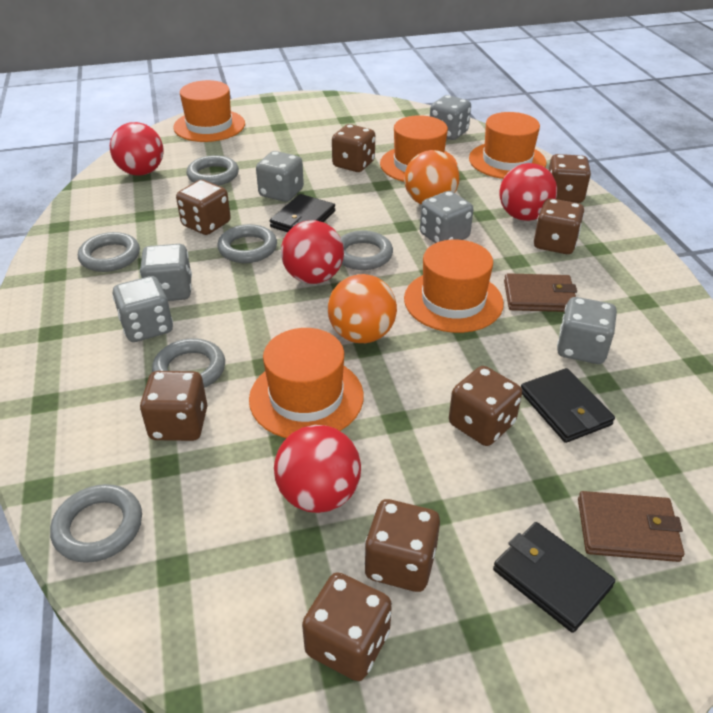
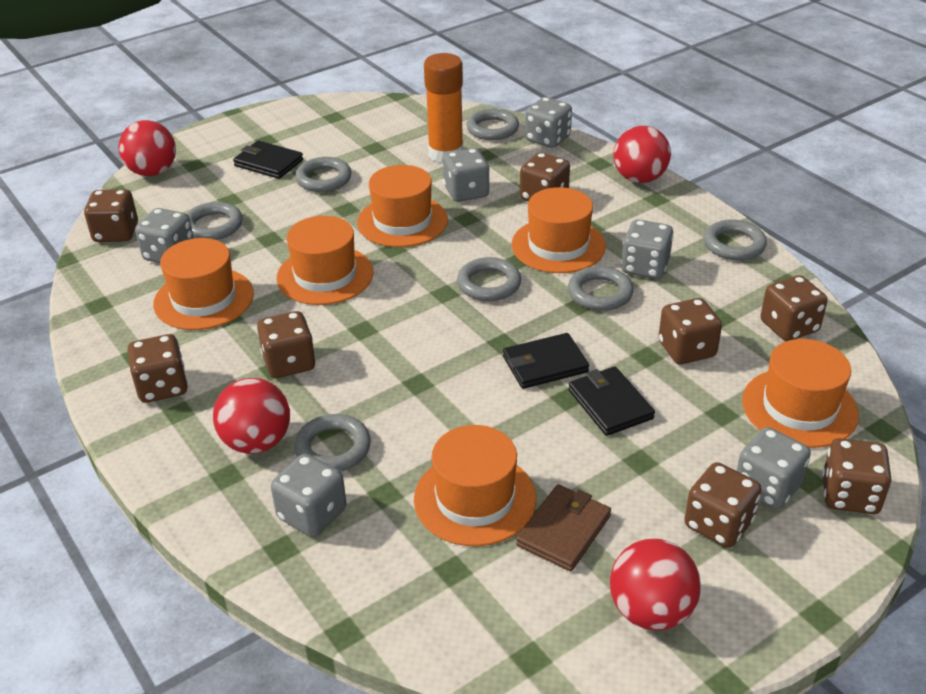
brown wallet: [504,273,577,312] [578,491,684,562] = 2 -> [516,484,611,571] = 1
grey ring: [50,484,142,563] [78,232,140,272] [152,339,225,388] [187,155,239,186] [217,224,277,263] [340,231,393,270] = 6 -> [187,202,243,240] [294,414,371,471] [295,157,352,192] [457,257,521,301] [466,109,519,140] [568,266,634,311] [704,219,767,261] = 7
orange ball: [328,274,397,343] [404,150,459,204] = 2 -> none = 0
orange glue stick: none = 0 -> [424,53,463,163] = 1
orange hat: [173,80,245,142] [249,328,364,438] [380,115,457,182] [404,240,504,333] [469,112,546,179] = 5 -> [153,238,254,330] [277,216,374,305] [357,165,448,247] [414,425,536,546] [512,187,606,273] [742,339,859,448] = 6

